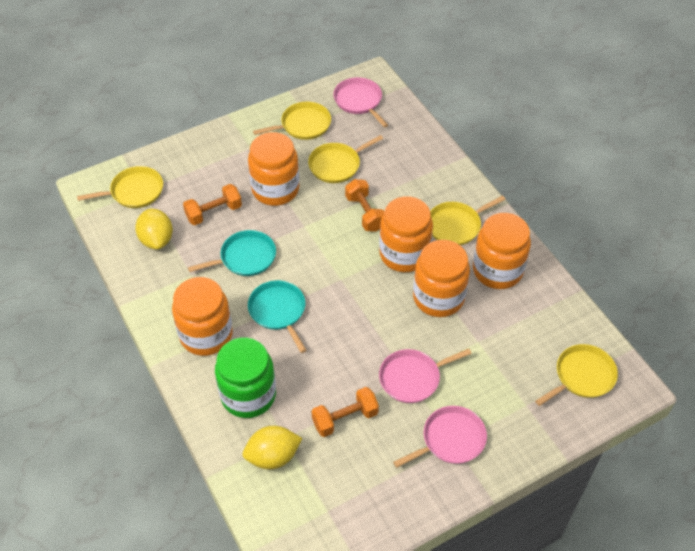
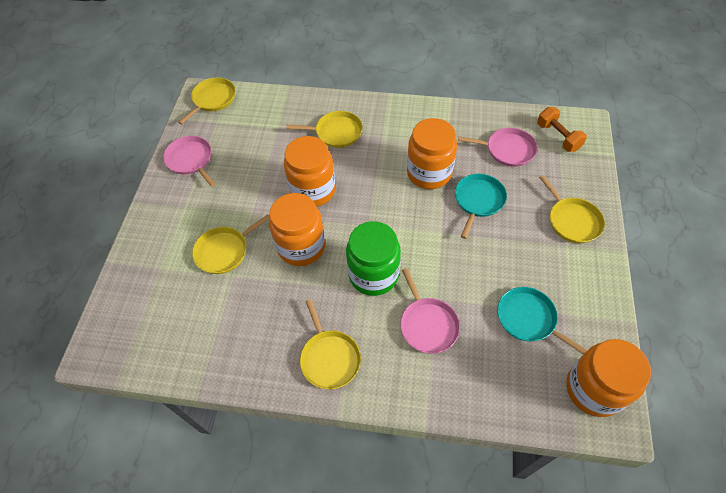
orange dumbbell: [183,184,242,225] [312,387,379,437] [345,179,384,232] = 3 -> [537,107,587,152] = 1
orange jar: [172,277,233,356] [248,132,299,206] [379,196,433,272] [413,240,470,317] [473,213,531,289] = 5 -> [269,193,325,266] [284,136,336,207] [407,118,457,189] [566,339,651,417] = 4
yellow lemon: [135,209,173,250] [243,426,303,469] = 2 -> none = 0

